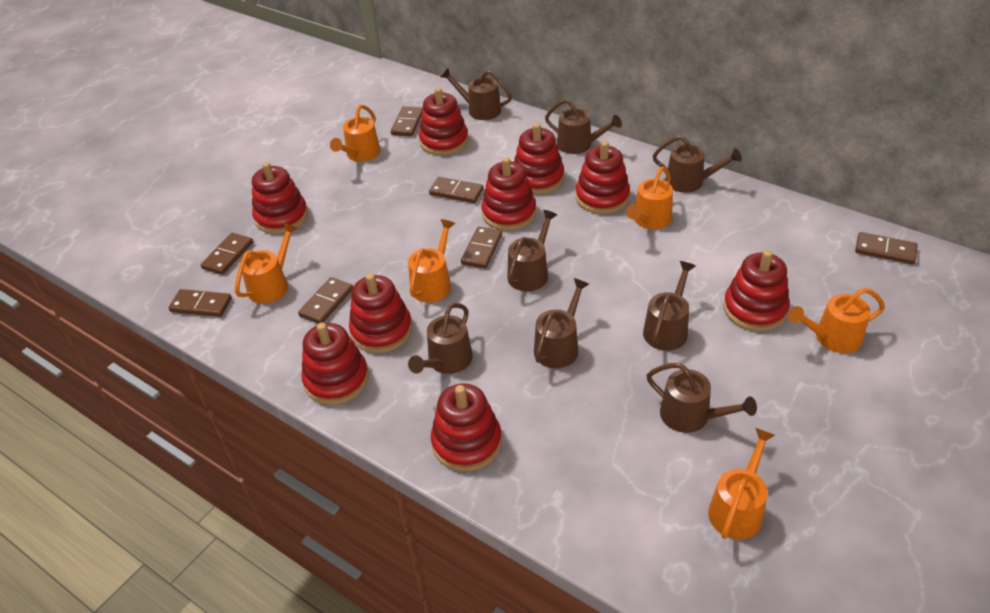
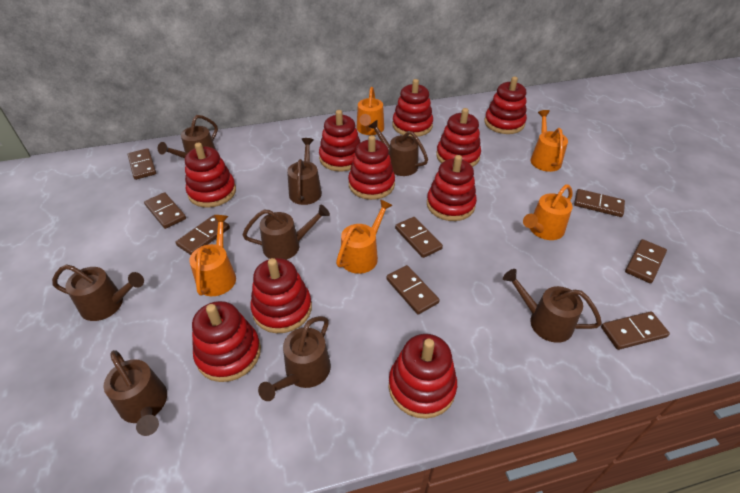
brown domino: [169,289,232,317] [201,233,253,275] [298,277,353,324] [391,106,423,136] [429,177,484,203] [461,227,502,269] [855,232,918,265] = 7 -> [128,148,156,180] [144,192,186,229] [176,215,230,255] [386,265,439,314] [395,217,443,258] [574,189,625,217] [601,311,670,350] [625,239,667,283] = 8
orange watering can: [235,223,297,304] [330,105,381,162] [408,219,455,302] [626,167,673,229] [708,428,775,539] [788,288,885,353] = 6 -> [189,215,236,296] [336,199,393,274] [357,87,384,135] [523,184,573,240] [531,110,568,172] = 5
red stacking toy: [252,162,308,234] [301,323,369,405] [349,273,412,353] [419,87,468,155] [431,383,502,471] [481,157,536,231] [514,123,564,194] [576,141,630,214] [723,250,790,331] = 9 -> [185,142,236,208] [192,301,261,382] [250,258,312,333] [319,110,360,171] [348,135,395,200] [389,334,457,419] [392,79,433,137] [427,155,477,221] [436,108,481,167] [484,76,527,134] = 10

